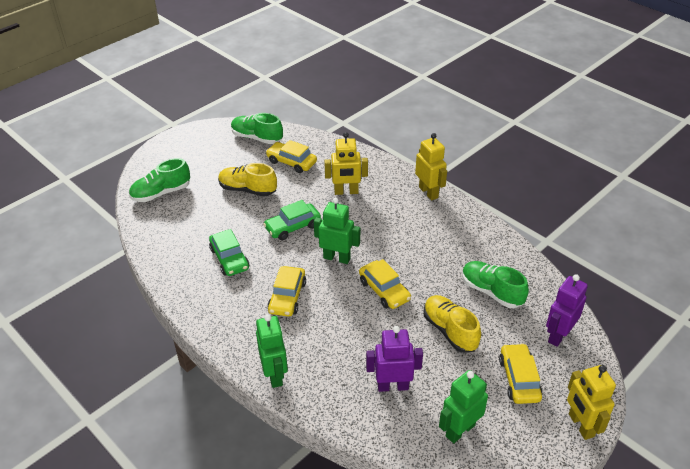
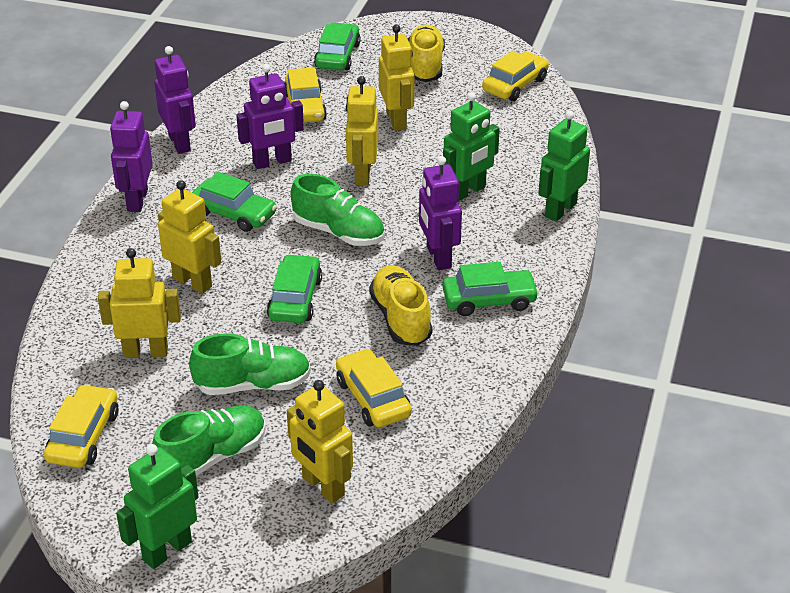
green car: [209,229,249,276] [263,200,321,240] = 2 -> [192,172,277,232] [267,254,322,323] [314,23,361,70] [442,262,539,316] = 4
purple robot: [366,326,423,392] [546,274,588,347] = 2 -> [110,101,153,212] [154,46,196,154] [236,64,304,169] [419,156,462,270] = 4
yellow robot: [324,132,368,195] [415,133,447,200] [567,365,616,440] = 3 -> [98,248,181,358] [158,180,221,294] [287,380,353,503] [346,76,378,186] [379,25,414,131] = 5

